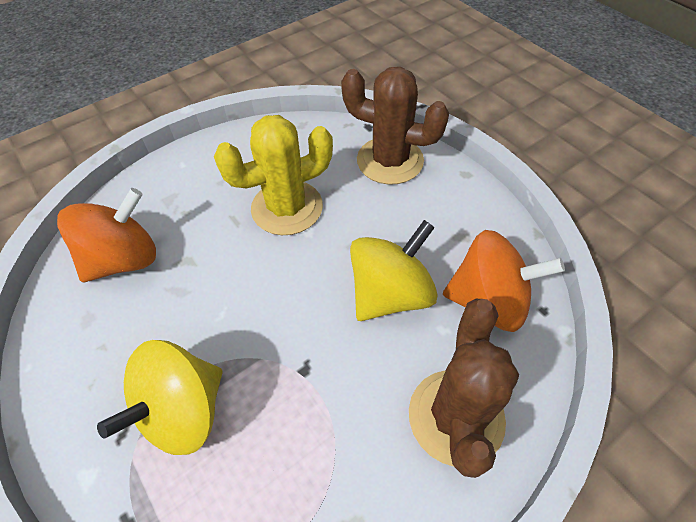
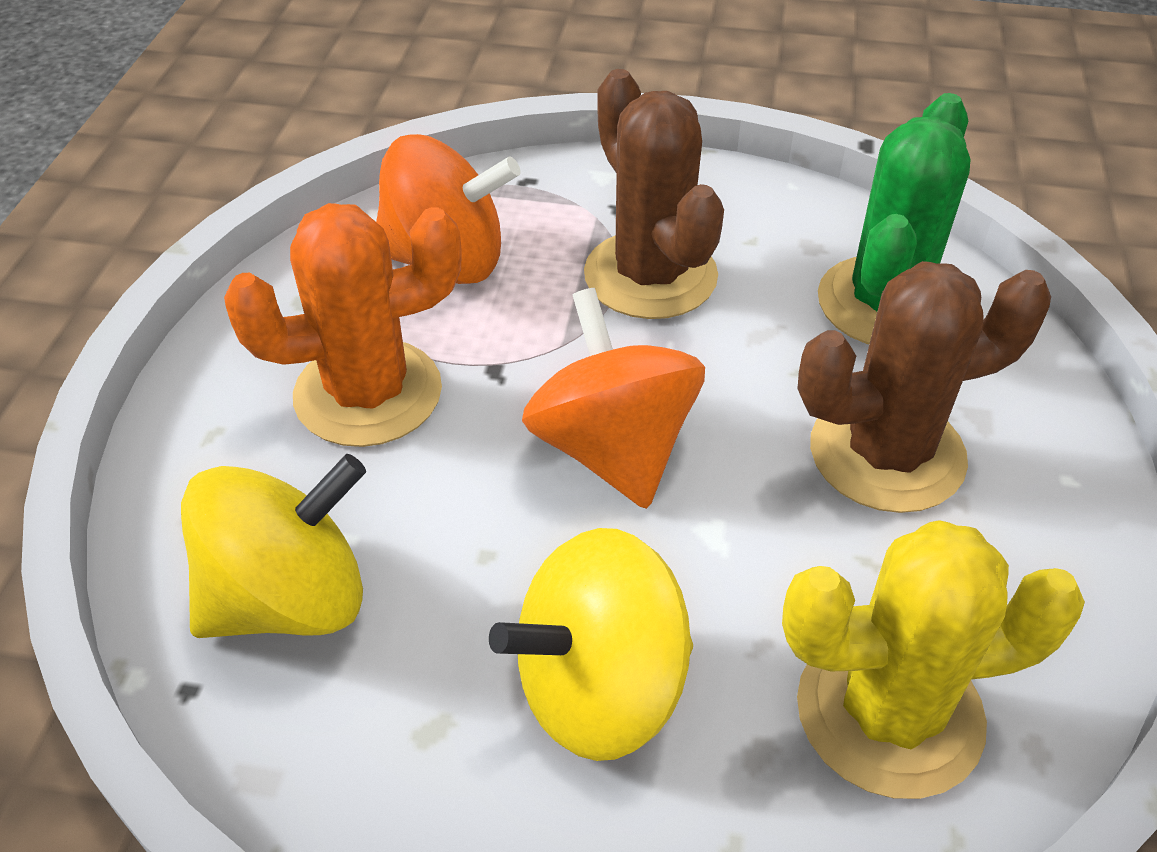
green cactus: none = 0 -> [818,93,971,344] = 1
orange cactus: none = 0 -> [224,203,462,447] = 1

